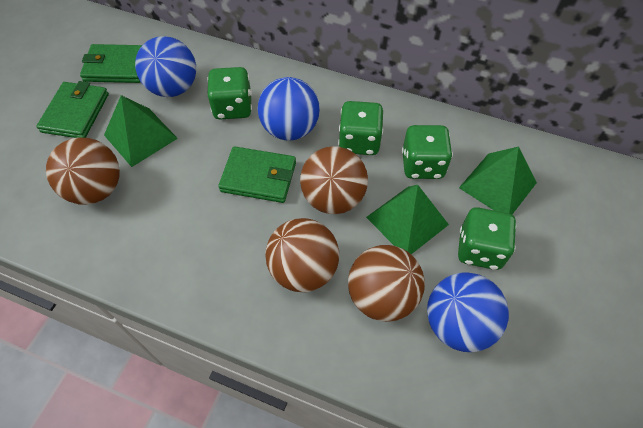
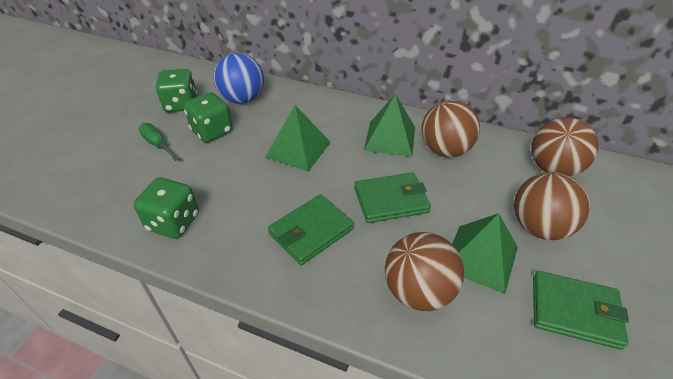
blue ball: [135,36,196,97] [258,77,320,140] [427,272,509,352] = 3 -> [214,53,264,104] = 1
green dice: [207,67,252,119] [338,101,383,155] [402,125,453,179] [458,207,517,270] = 4 -> [134,177,199,239] [156,69,197,112] [184,92,233,142] = 3
green screwdriver: none = 0 -> [139,123,180,161] = 1

